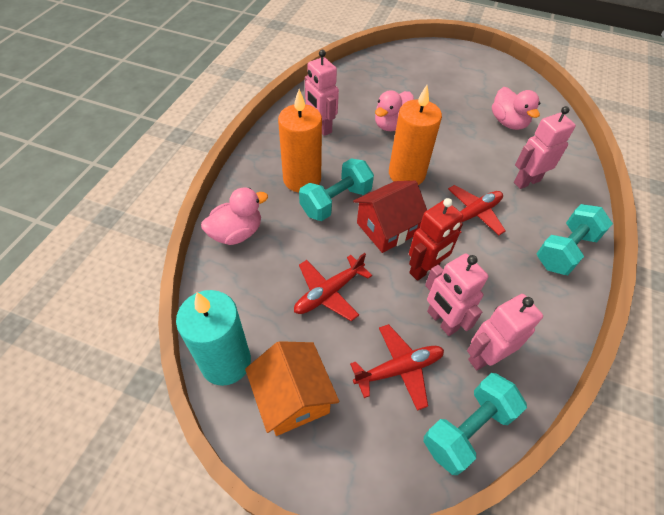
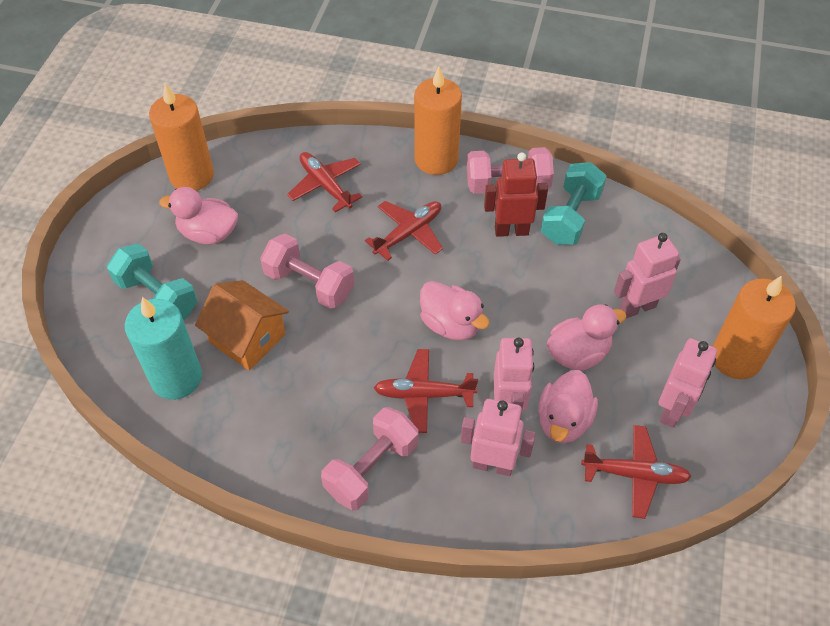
orange candle: [278,89,322,193] [389,85,442,185] = 2 -> [149,83,214,191] [414,66,462,175] [712,275,796,379] = 3
pink duck: [201,187,268,245] [375,90,414,131] [492,87,540,130] = 3 -> [159,187,238,245] [420,281,490,340] [538,370,598,443] [547,304,627,371] = 4
pink dumbbell: none = 0 -> [260,234,354,309] [321,407,418,510] [467,147,554,194] = 3
red house: [353,181,427,253] = 1 -> none = 0
red plane: [294,253,372,321] [350,324,444,411] [448,185,506,235] = 3 -> [287,152,362,212] [365,201,443,261] [374,349,478,433] [581,425,692,519] = 4
turquoise dumbbell: [299,158,374,221] [423,373,527,475] [537,204,613,275] = 3 -> [107,243,197,320] [541,162,607,245] = 2

